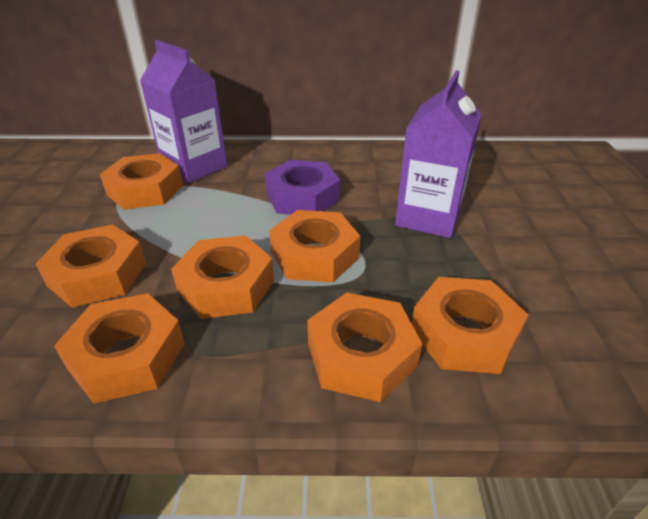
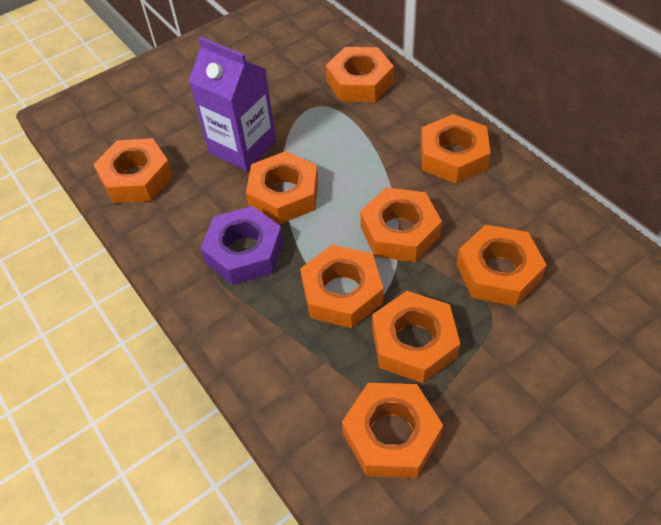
orange nut: [35,225,146,308] [54,293,185,404] [100,153,183,210] [171,235,274,319] [269,210,360,282] [307,293,422,402] [412,277,528,374] = 7 -> [93,138,173,203] [246,151,318,224] [300,245,383,329] [326,47,394,102] [342,383,443,478] [360,188,442,262] [372,291,460,383] [421,114,491,184] [456,225,547,306] = 9
purple carton: [140,40,227,184] [395,71,482,238] = 2 -> [188,37,276,171] = 1

